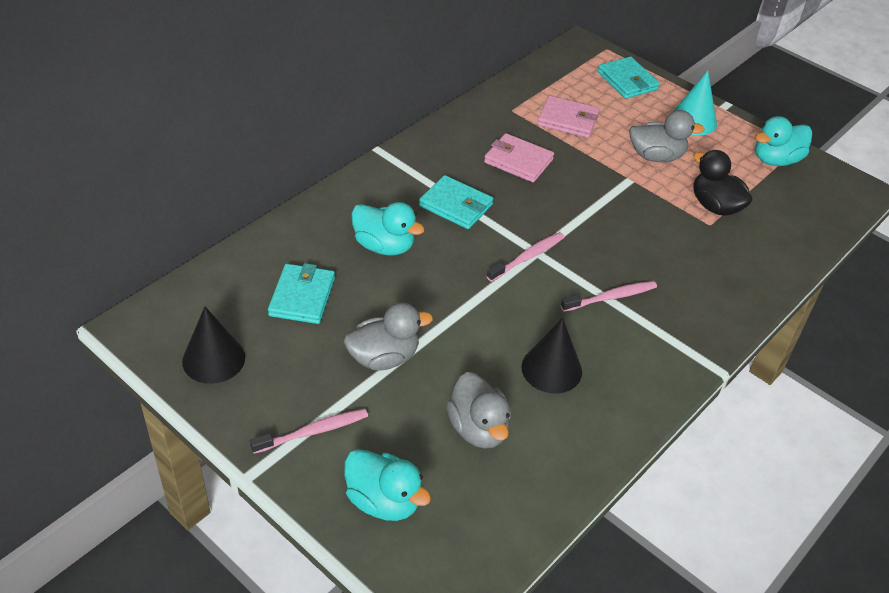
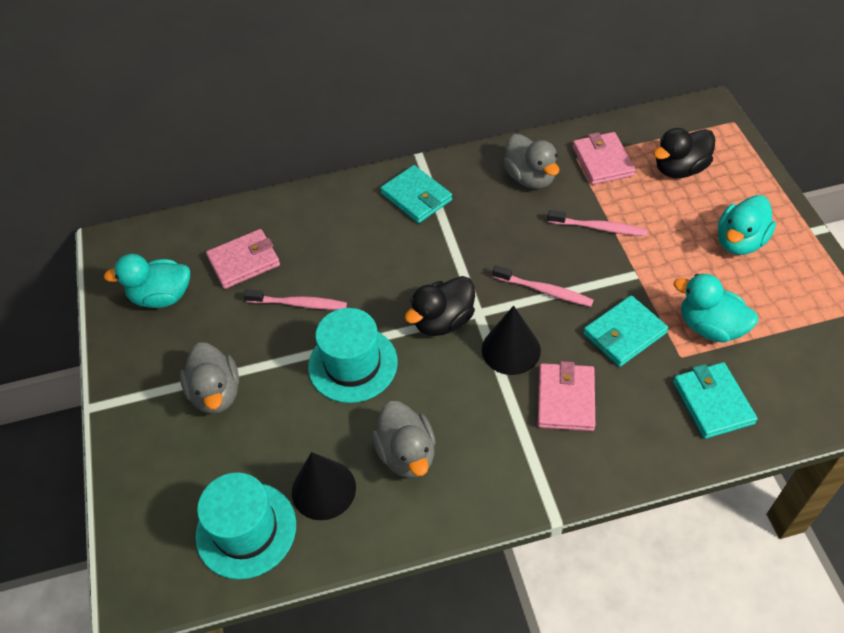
black duck: [693,150,753,216] = 1 -> [405,276,475,336] [653,128,715,178] = 2
pink wallet: [484,133,554,182] [537,96,600,138] = 2 -> [206,229,280,289] [538,361,595,431] [572,132,636,185] = 3
turquoise cone: [672,71,717,135] = 1 -> none = 0
turquoise hat: none = 0 -> [195,472,296,580] [308,308,398,403] = 2

